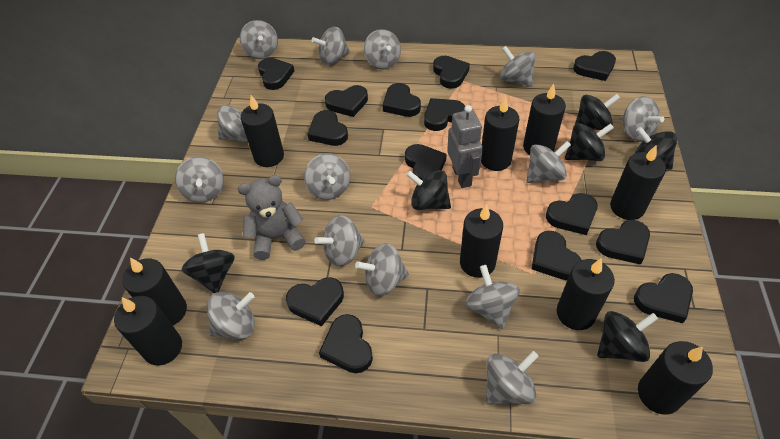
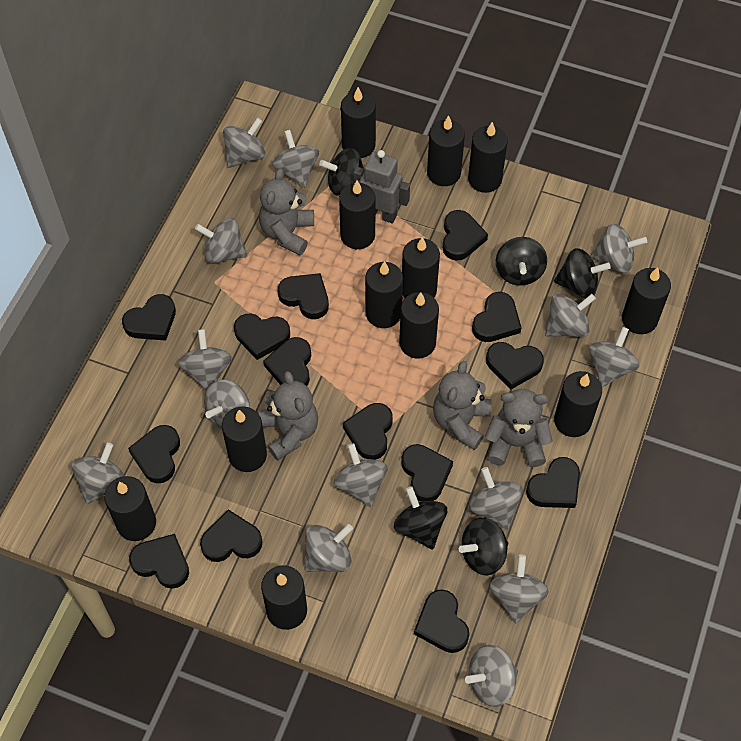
black candle: [114,296,182,366] [122,258,187,325] [241,95,284,167] [460,204,503,278] [481,97,519,171] [523,84,566,155] [557,259,615,330] [610,145,666,220] [638,341,713,415] = 9 -> [104,476,156,541] [222,406,267,472] [261,565,307,630] [339,181,375,249] [341,87,376,158] [365,261,403,328] [399,292,439,359] [402,237,440,298] [427,115,465,186] [468,122,508,193] [554,371,602,437] [622,268,671,334] = 12
black spinning top: [181,233,235,293] [406,170,451,210] [565,123,614,161] [575,94,620,130] [597,311,658,362] [634,127,677,170] = 6 -> [319,148,364,196] [394,486,447,550] [459,517,508,575] [496,237,547,286] [554,248,611,298] = 5
grey teddy bear: [238,175,305,260] = 1 -> [259,168,314,255] [259,371,318,461] [433,361,492,450] [485,389,553,467] = 4

